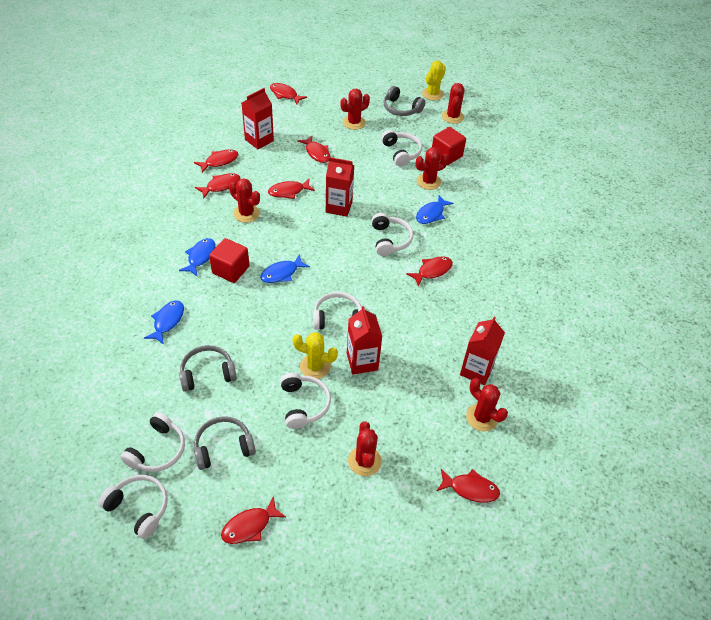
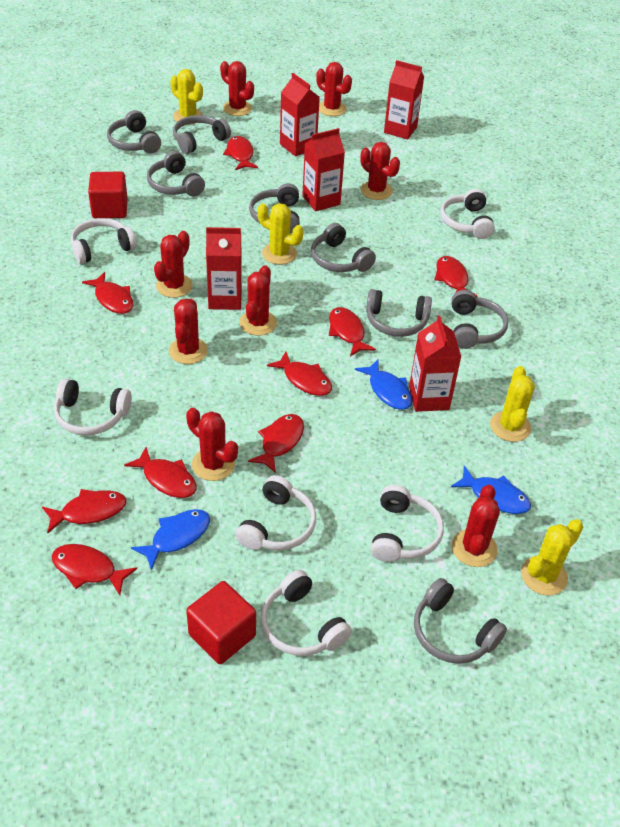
blue fish: [144,301,184,345] [179,238,216,277] [260,254,310,283] [416,195,454,224] = 4 -> [131,509,210,571] [355,360,413,410] [451,466,531,514] = 3
grey headphones: [179,345,237,392] [194,416,256,470] [383,86,425,116] = 3 -> [107,110,161,154] [147,151,205,196] [173,115,231,154] [249,183,300,234] [311,223,376,272] [366,289,432,337] [414,578,507,664] [452,290,508,349] = 8
red cactus: [229,178,260,223] [341,89,370,130] [348,421,382,476] [416,147,449,190] [442,83,465,124] [466,378,508,431] = 6 -> [154,231,193,298] [169,299,208,364] [186,408,238,481] [220,61,254,116] [239,265,277,336] [316,62,352,116] [360,142,400,200] [452,485,500,567] = 8
red carton: [242,88,274,149] [326,157,354,217] [347,306,382,374] [460,316,505,385] = 4 -> [206,227,242,310] [280,73,320,156] [302,128,345,211] [384,60,424,140] [409,316,461,412] = 5
red fish: [194,150,239,173] [195,173,240,198] [221,496,286,544] [268,179,315,199] [270,83,307,105] [298,136,330,163] [406,257,453,287] [437,469,500,503] = 8 -> [42,489,127,533] [51,544,137,595] [82,272,134,314] [124,447,197,498] [223,136,258,170] [248,414,304,473] [267,352,332,396] [329,307,376,357] [434,256,477,297] = 9
yellow cactus: [293,332,338,379] [422,61,446,101] = 2 -> [170,69,203,124] [258,203,303,265] [490,366,535,442] [521,519,583,595] = 4

